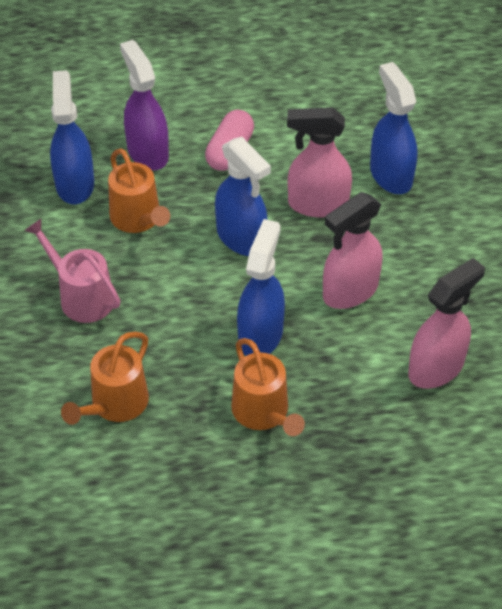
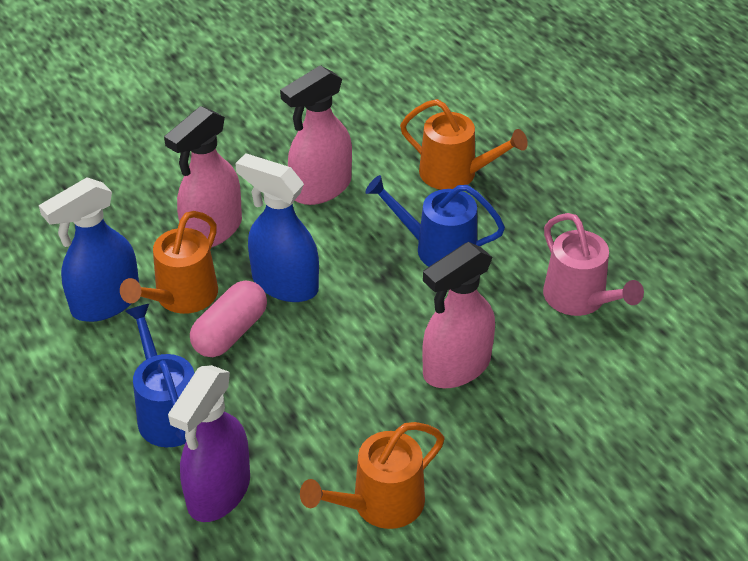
blue spray bottle: [50,70,94,204] [215,137,271,256] [237,219,285,356] [370,62,417,194] = 4 -> [39,177,139,322] [235,153,319,302] = 2
blue watering can: none = 0 -> [125,304,194,447] [365,175,505,267] = 2

